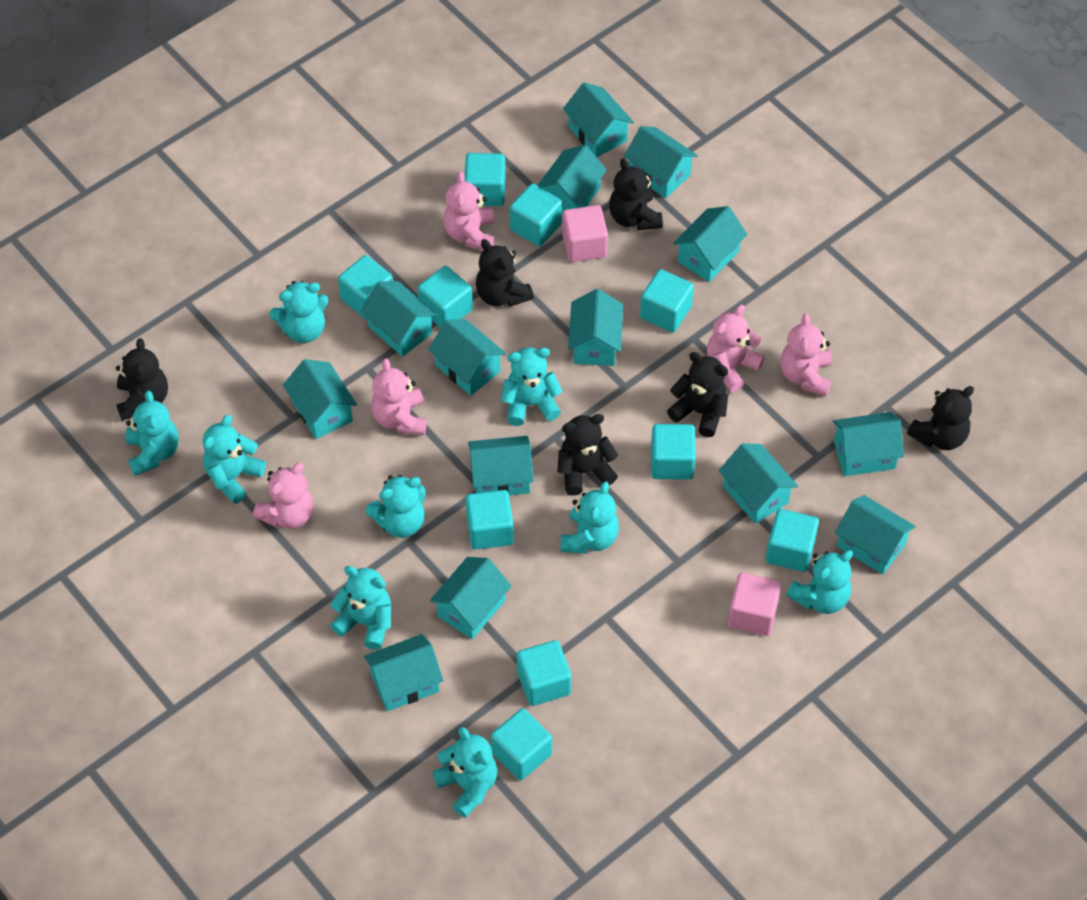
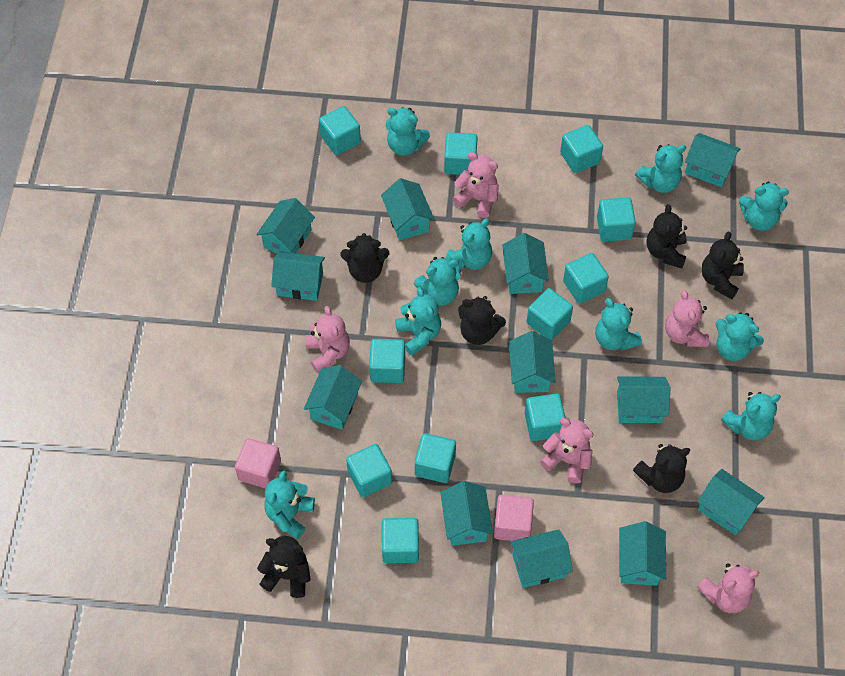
turquoise cube: [338,255,393,320] [417,266,473,328] [465,153,506,206] [466,490,514,550] [491,708,552,780] [510,183,562,246] [517,640,571,706] [640,269,694,333] [651,424,696,480] [766,509,819,572] = 10 -> [319,106,361,155] [346,444,392,497] [369,339,405,383] [382,518,419,563] [415,433,456,483] [444,132,478,175] [524,393,565,441] [527,288,573,340] [560,125,603,173] [563,253,609,304] [597,198,636,242] = 11
turquoise house: [283,359,357,439] [360,281,437,357] [364,634,443,711] [428,319,506,396] [430,557,511,639] [468,436,534,495] [537,145,607,213] [563,83,634,157] [568,289,623,366] [624,126,698,198] [673,206,748,282] [719,443,798,524] [833,412,904,476] [835,495,916,575] = 14 -> [256,198,315,254] [271,251,325,301] [304,365,362,430] [381,178,434,241] [440,481,493,546] [502,233,549,294] [509,331,555,393] [510,529,573,588] [617,377,670,423] [619,521,666,586] [685,133,740,187] [697,469,765,535] = 12
turquoise teddy bear: [126,390,179,476] [202,415,266,504] [269,281,329,343] [330,566,391,650] [366,475,426,538] [432,727,498,818] [501,347,563,426] [560,481,619,554] [786,550,853,614] = 9 -> [264,471,315,539] [386,107,430,156] [395,287,441,356] [414,257,461,306] [445,218,492,270] [595,298,642,351] [635,144,686,193] [716,313,764,361] [721,392,781,440] [739,182,789,231] = 10

